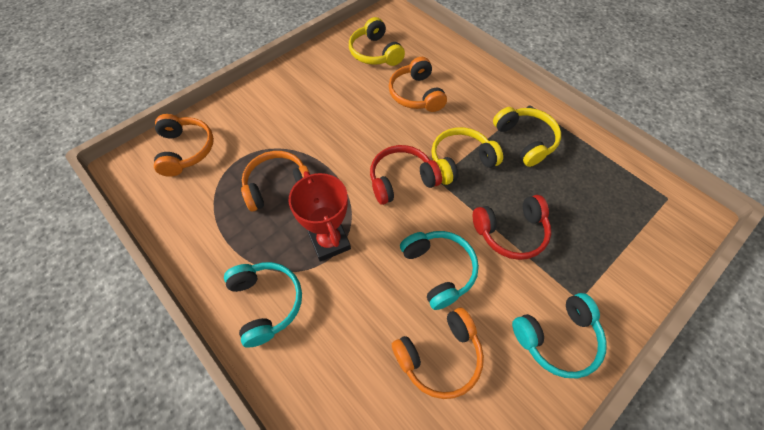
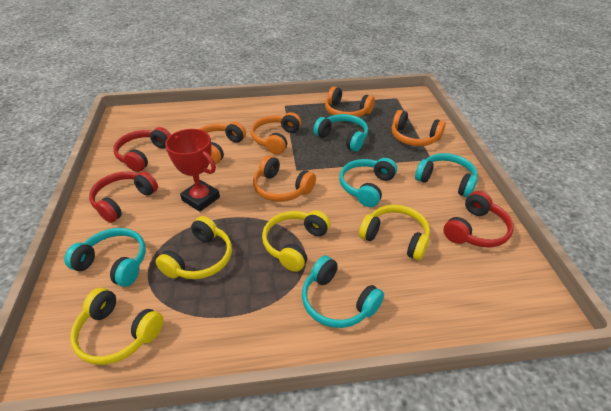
orange headphones: [154,114,214,177] [241,151,310,212] [389,57,447,112] [392,308,484,399] = 4 -> [199,122,246,164] [251,112,301,154] [253,155,316,202] [325,87,375,117] [392,110,446,146] = 5
red headphones: [370,145,442,205] [473,195,551,260] = 2 -> [89,172,158,223] [113,127,171,172] [443,191,514,247] = 3
turquoise headphones: [224,262,302,348] [400,231,479,310] [512,293,607,378] = 3 -> [64,228,146,287] [302,256,384,328] [313,114,368,152] [339,158,397,207] [415,153,478,197] = 5
yellow headphones: [349,17,405,66] [431,127,503,185] [493,107,561,167] = 3 -> [70,288,164,365] [156,216,232,279] [262,210,331,272] [359,205,430,260] = 4

